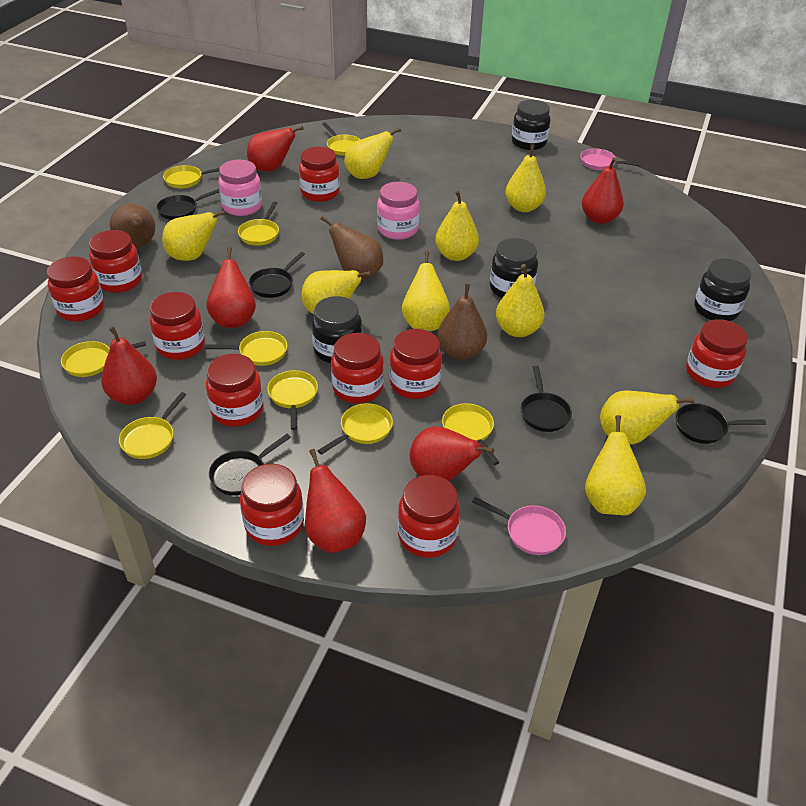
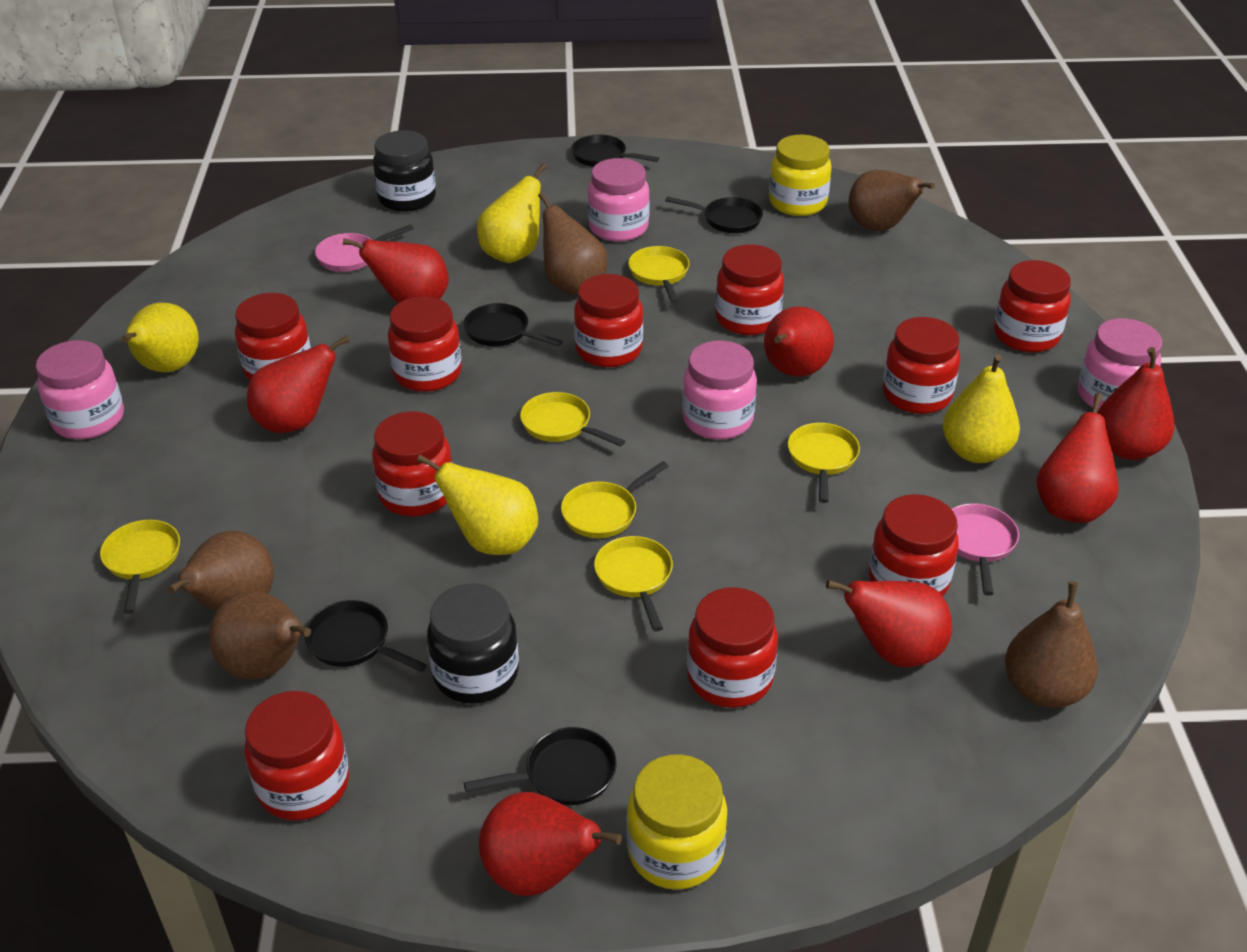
black jar: [312,296,362,363] [490,238,538,298] [512,100,551,150] [694,258,751,321] = 4 -> [373,130,436,212] [427,583,519,704] = 2
brown pear: [110,204,155,248] [320,216,383,280] [437,283,487,360] = 3 -> [167,531,274,611] [209,591,311,680] [538,192,608,295] [849,170,935,231] [1005,581,1098,708] = 5
pink jar: [218,159,262,216] [377,182,420,240] = 2 -> [36,340,124,439] [588,158,650,242] [682,341,757,440] [1078,318,1162,411] = 4
red pear: [101,326,157,405] [207,247,256,328] [247,126,303,171] [305,449,366,553] [410,426,494,481] [582,157,624,224] = 6 -> [247,335,350,433] [343,238,449,303] [479,792,622,896] [764,307,834,377] [826,580,952,667] [1036,393,1119,523] [1098,347,1175,460] = 7
yellow jar: none = 0 -> [626,754,727,890] [769,135,832,216] = 2
yellow pan: [61,341,146,377] [119,392,186,459] [163,165,220,188] [204,331,288,366] [238,202,279,246] [267,370,318,430] [317,403,393,455] [322,122,361,156] [442,403,500,465] = 9 -> [100,520,180,614] [520,392,625,447] [561,461,669,538] [594,536,673,632] [628,246,689,303] [788,423,860,503] = 6
yellow pear: [162,211,226,261] [301,270,372,314] [344,128,401,179] [402,251,450,331] [435,190,479,261] [496,264,544,337] [505,144,546,212] [585,415,646,516] [600,391,694,444] = 9 -> [121,303,199,372] [417,455,538,555] [477,163,547,263] [943,354,1020,463] = 4

